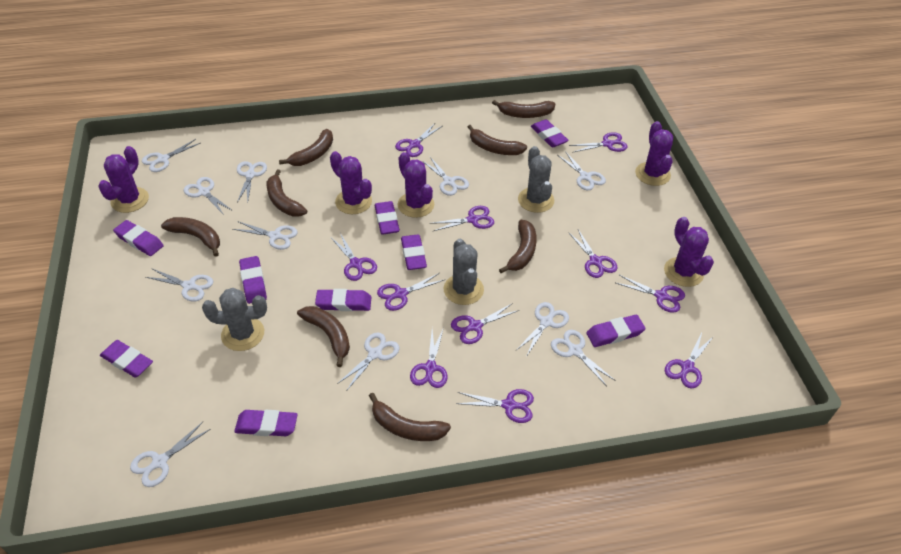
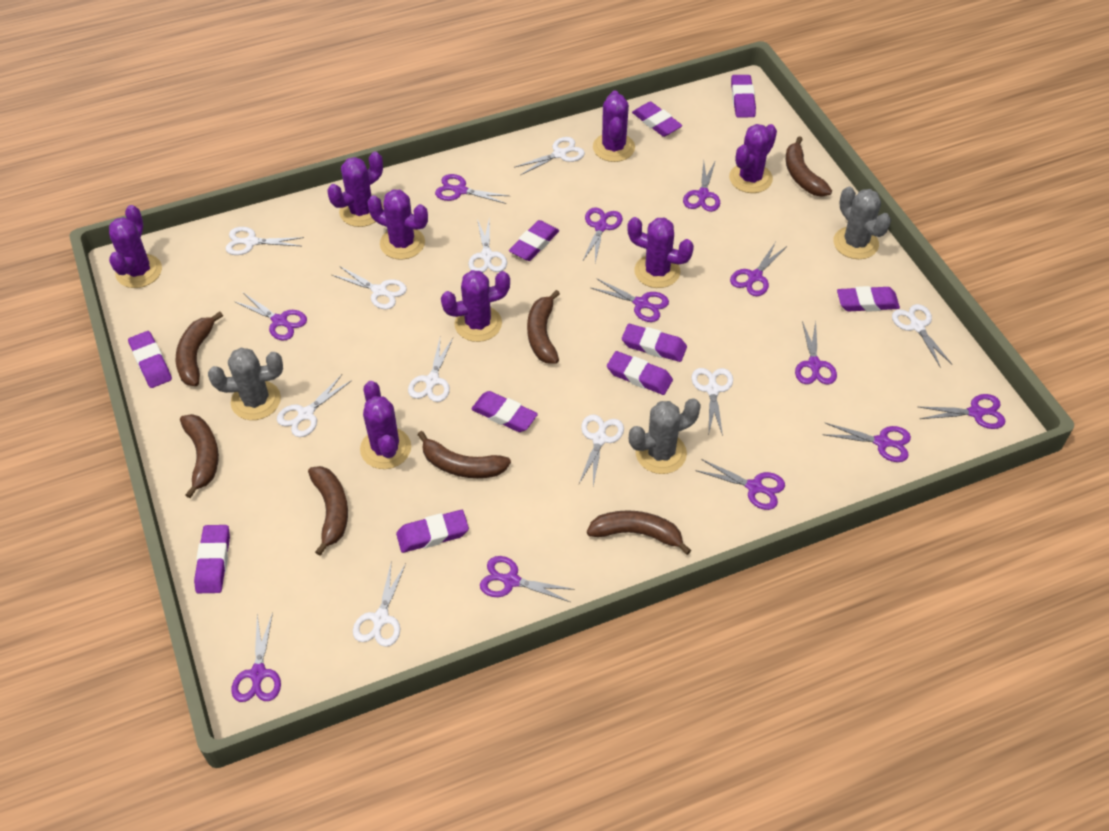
brown banana: [161,217,220,257] [267,169,307,217] [279,129,333,166] [297,306,350,367] [369,393,451,441] [468,125,527,155] [492,100,556,118] [499,220,537,273] = 8 -> [176,311,223,386] [180,414,219,498] [308,466,348,556] [417,431,511,478] [527,290,560,364] [587,510,691,555] [786,136,832,197] = 7
purple cactus: [98,146,149,213] [330,151,372,214] [398,152,434,218] [635,121,673,186] [664,217,714,287] = 5 -> [109,205,162,288] [328,152,384,227] [360,381,411,469] [367,189,428,259] [441,270,510,342] [593,91,635,162] [627,217,694,288] [729,124,777,193] = 8
purple eraser: [100,340,153,378] [113,220,164,256] [234,410,298,436] [239,256,267,304] [315,289,372,311] [375,201,400,235] [401,234,427,270] [531,119,569,147] [586,315,646,347] = 9 -> [128,331,172,388] [194,525,230,593] [396,510,469,553] [471,391,538,432] [509,220,559,261] [607,351,673,395] [622,324,687,362] [632,102,682,137] [731,75,756,118] [837,286,900,312] = 10
purple scissors: [331,233,377,281] [377,273,444,311] [395,123,442,157] [410,328,448,388] [430,206,494,231] [451,303,519,344] [456,389,534,423] [568,230,618,278] [569,132,628,153] [616,275,685,313] [665,333,714,388] = 11 -> [231,612,281,702] [234,293,307,341] [435,174,509,204] [480,556,575,602] [582,207,623,263] [590,278,669,322] [683,160,720,212] [695,459,785,510] [730,242,787,296] [795,321,837,384] [822,423,911,462] [919,394,1005,429] = 12
white scissors: [130,422,211,487] [142,139,201,172] [146,268,213,302] [183,177,233,215] [233,221,298,250] [237,161,267,203] [337,332,400,390] [422,157,469,196] [517,302,569,357] [551,330,616,386] [558,151,606,190] = 11 -> [226,227,304,255] [277,375,352,437] [332,266,407,309] [353,563,406,647] [408,338,453,402] [468,216,507,273] [514,137,585,175] [579,414,624,486] [692,368,733,436] [892,304,953,368] = 10

